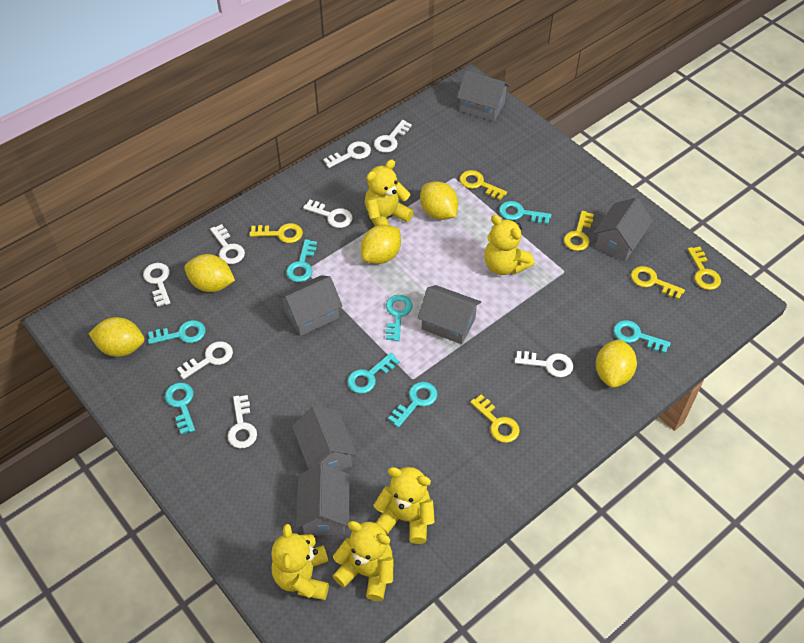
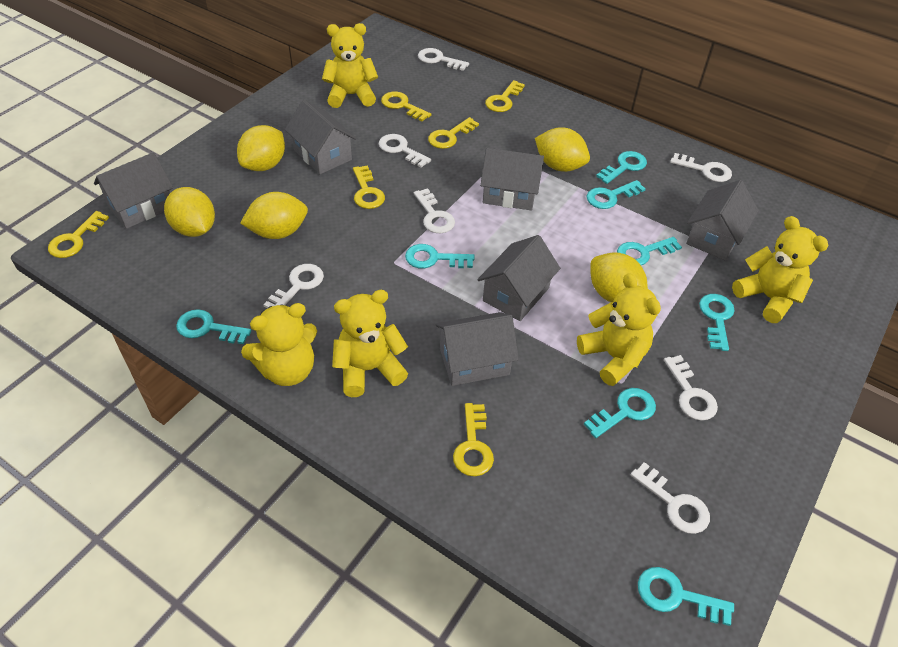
white key: [143,263,170,307] [177,341,233,379] [210,224,245,264] [228,395,257,448] [303,200,353,228] [323,141,371,168] [374,120,412,153] [515,351,573,377] = 8 -> [263,264,324,308] [379,134,431,168] [414,188,455,233] [418,48,469,71] [631,462,710,534] [664,355,718,420] [670,153,732,182] = 7

